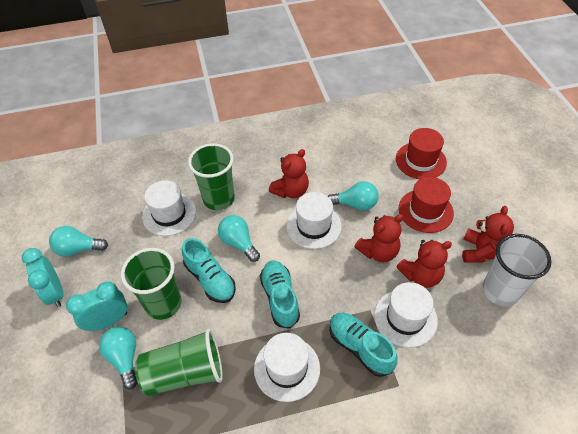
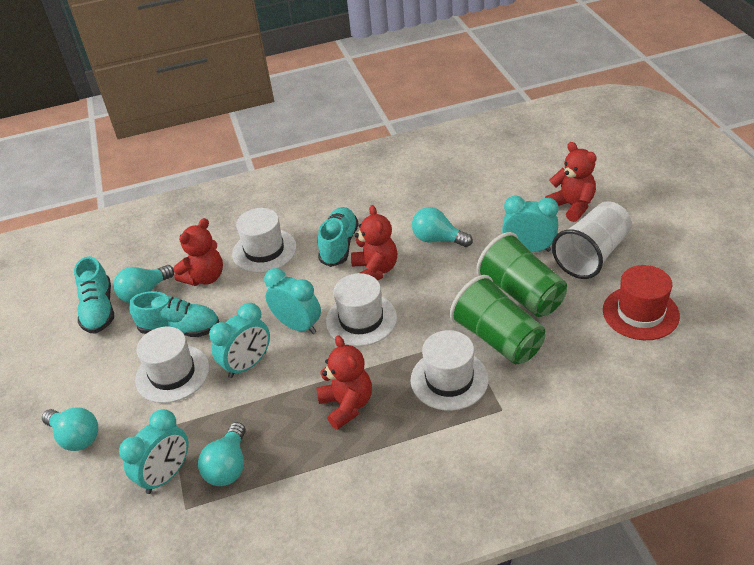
green cup: [121,248,182,320] [135,329,223,396] [188,143,235,210] = 3 -> [450,275,545,364] [476,232,567,317] = 2
red hat: [396,128,447,179] [399,177,454,233] = 2 -> [603,265,680,340] = 1
turquoise clock: [22,248,63,307] [66,281,127,331] = 2 -> [119,409,188,494] [209,303,270,378] [264,268,321,334] [502,195,559,252] = 4

